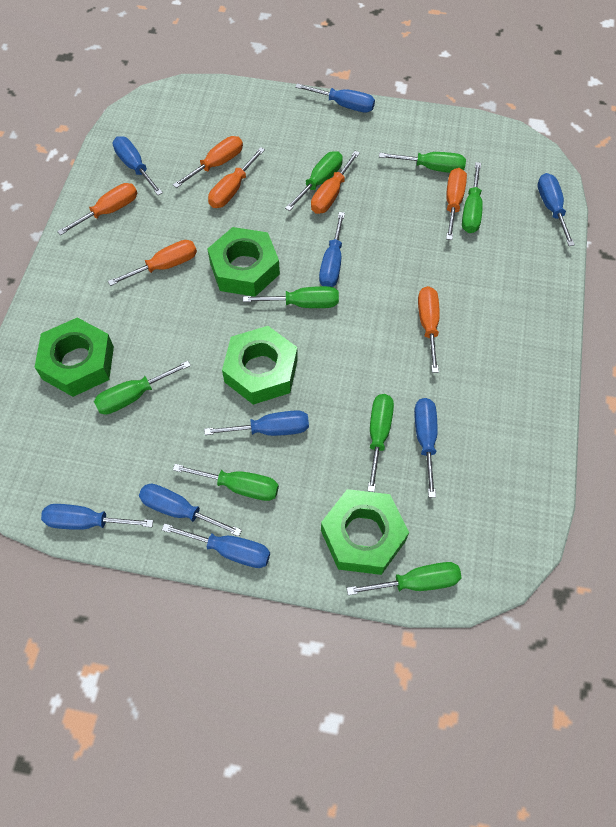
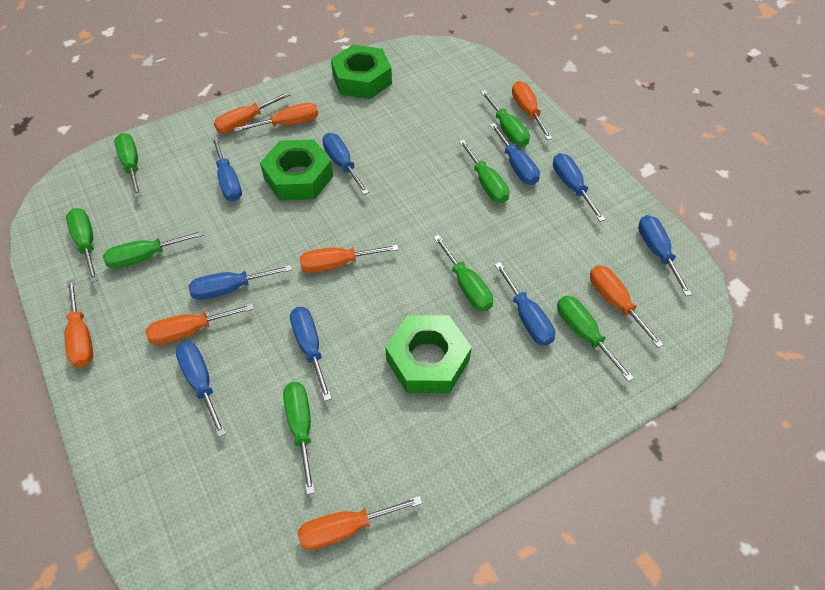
green nut: [35,317,114,397] [207,227,280,297] [222,326,298,405] [321,489,409,575] = 4 -> [260,140,333,201] [331,45,392,99] [385,315,472,393] = 3
orange screwdriver: [57,183,137,235] [108,240,197,286] [173,136,243,188] [208,147,265,208] [311,151,360,214] [418,286,440,373] [446,168,467,240] = 7 -> [65,279,93,367] [146,303,254,345] [214,92,291,134] [234,103,318,132] [297,496,422,550] [300,245,399,273] [512,81,553,140] [590,266,664,348] = 8

